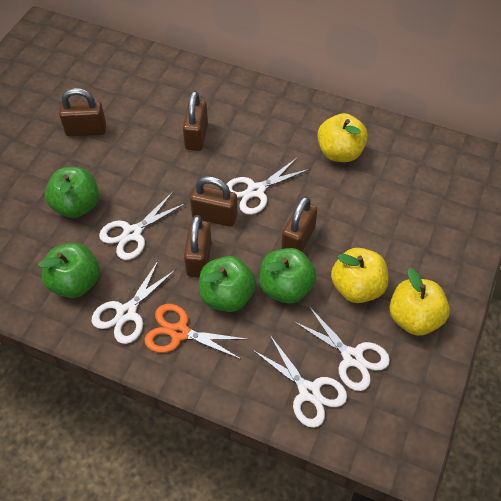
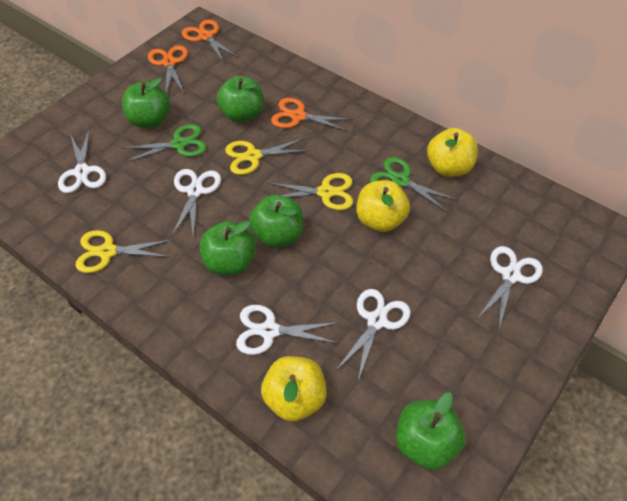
brown padlock: [59,88,106,136] [183,91,208,151] [184,215,212,277] [190,176,237,227] [281,196,318,252] = 5 -> none = 0
green apple: [38,243,100,298] [45,167,99,218] [199,256,256,312] [260,248,317,303] = 4 -> [122,78,170,128] [200,221,256,275] [217,76,263,122] [249,195,303,248] [396,392,465,470] = 5
green scissors: none = 0 -> [121,124,207,163] [370,157,458,213] = 2
orange scissors: [144,304,246,360] = 1 -> [148,45,188,94] [182,20,239,63] [271,98,353,132] = 3
yellow scissors: none = 0 -> [75,230,172,273] [225,138,311,175] [267,173,353,210] = 3

